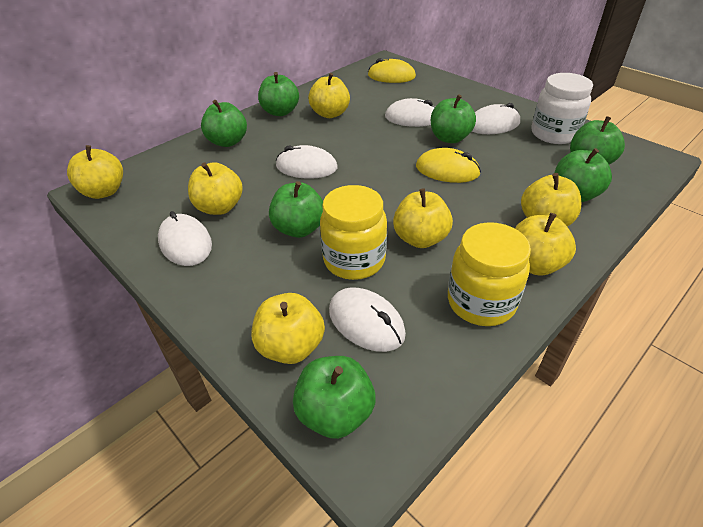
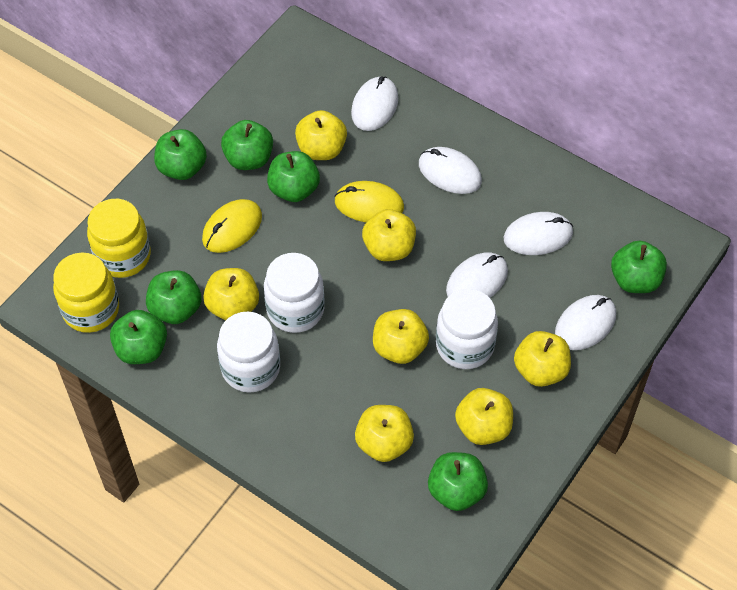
white jar: [531,73,593,144] = 1 -> [217,312,280,392] [264,253,325,333] [436,289,498,369] = 3

